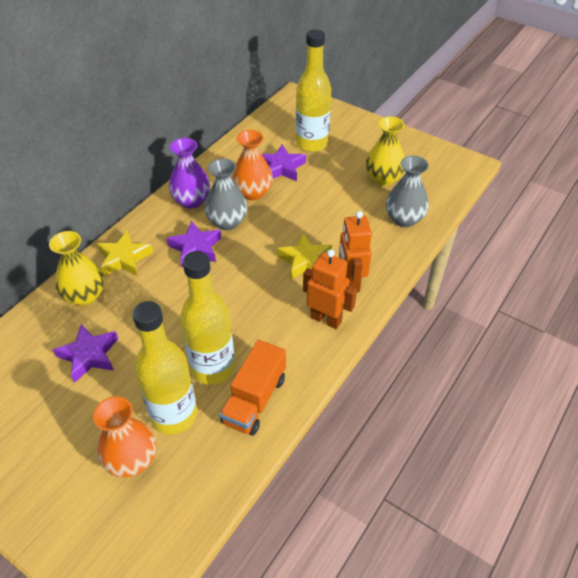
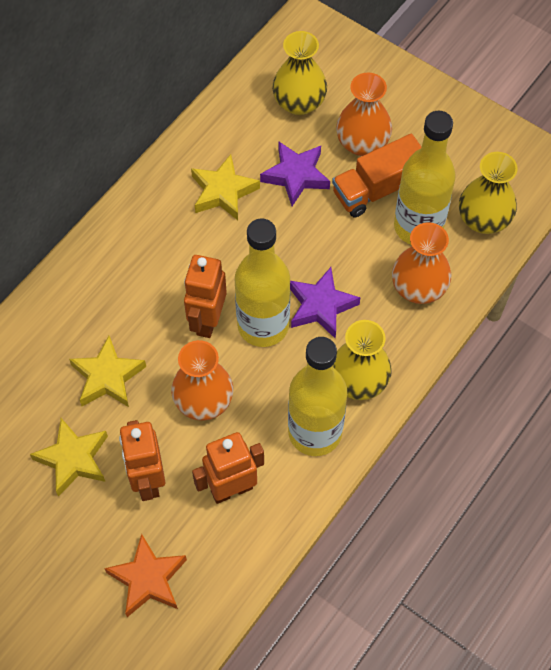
grey vase: [205,158,247,230] [386,156,429,227] = 2 -> none = 0
orange robot: [303,249,357,329] [339,211,372,292] = 2 -> [119,420,165,501] [184,255,227,338] [192,432,264,504] = 3
orange star: none = 0 -> [104,534,187,617] = 1
orange vase: [93,396,156,477] [232,130,273,200] = 2 -> [171,340,233,421] [336,73,392,156] [392,222,451,304] = 3
purple star: [53,324,118,383] [166,221,222,267] [262,145,306,181] = 3 -> [260,141,330,206] [290,267,361,339] = 2
purple vase: [169,138,210,209] = 1 -> none = 0
yellow star: [97,230,153,276] [277,233,332,280] = 2 -> [30,418,108,497] [69,336,146,407] [191,154,260,220] = 3
yellow vase: [49,231,104,306] [366,116,405,186] = 2 -> [272,31,327,115] [333,320,392,400] [459,152,518,234] = 3

